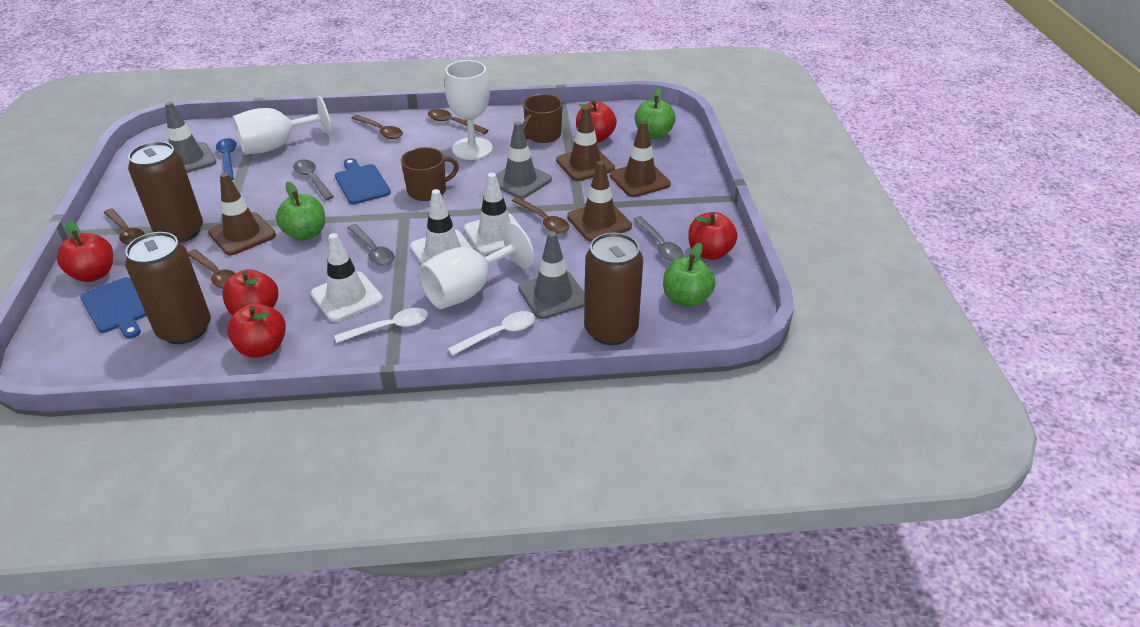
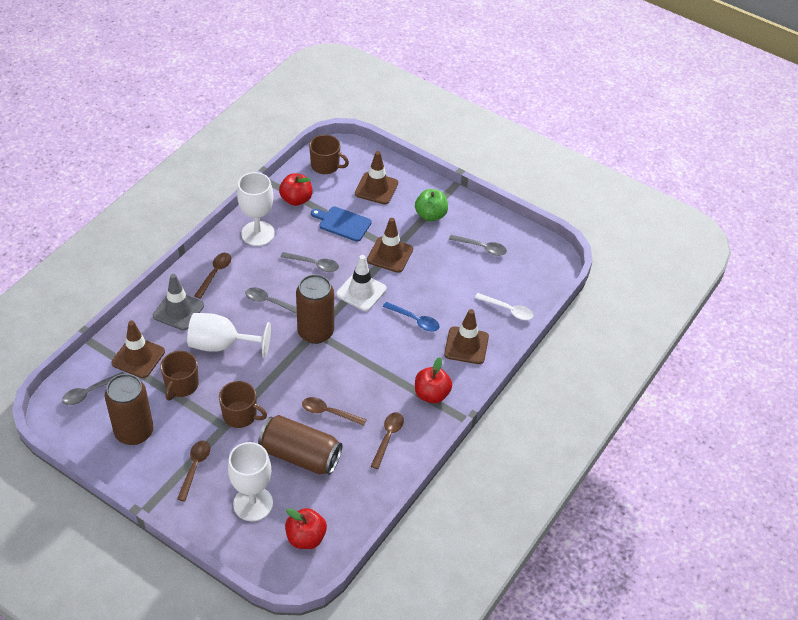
blue cutting board: [80,277,147,339] [335,158,391,204] = 2 -> [311,206,372,242] = 1
brown mug: [401,147,459,201] [522,94,563,143] = 2 -> [160,351,199,400] [219,381,267,428] [309,135,349,174] = 3
brown spoon: [103,208,145,245] [188,249,236,289] [351,115,403,139] [428,109,489,134] [512,197,570,234] = 5 -> [177,441,210,502] [194,253,231,299] [302,397,367,426] [370,412,404,469] = 4
green apple: [276,182,325,241] [635,87,676,139] [663,243,716,307] = 3 -> [415,189,448,221] = 1
grey spoon: [293,160,334,200] [347,224,395,266] [633,216,684,261] = 3 -> [62,372,124,405] [245,287,297,314] [280,252,339,272] [449,235,507,256] = 4
grey traffic cone: [165,102,217,173] [496,121,552,199] [518,231,585,319] = 3 -> [153,274,204,330] = 1
red apple: [57,220,113,282] [222,269,278,316] [227,303,286,358] [576,100,617,142] [688,212,738,260] = 5 -> [279,173,312,206] [285,508,327,549] [415,357,452,403] = 3
white spoon: [334,308,428,343] [447,311,535,356] = 2 -> [475,293,534,320] = 1
white traffic cone: [311,233,383,322] [410,189,474,265] [464,173,522,255] = 3 -> [336,255,387,311] = 1

